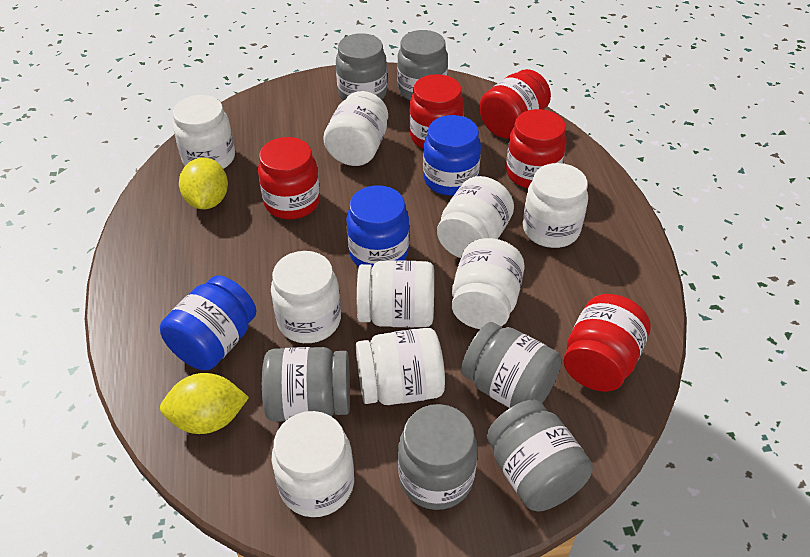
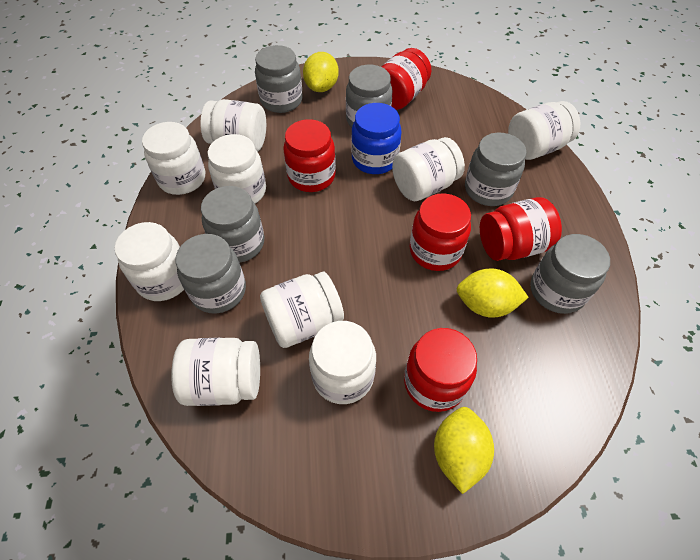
blue jar: [160,275,256,370] [346,185,409,267] [423,115,481,196] = 3 -> [351,103,401,174] = 1
yellow lemon: [160,373,249,434] [179,158,228,209] = 2 -> [303,52,339,92] [434,407,494,494] [457,268,529,318] = 3

